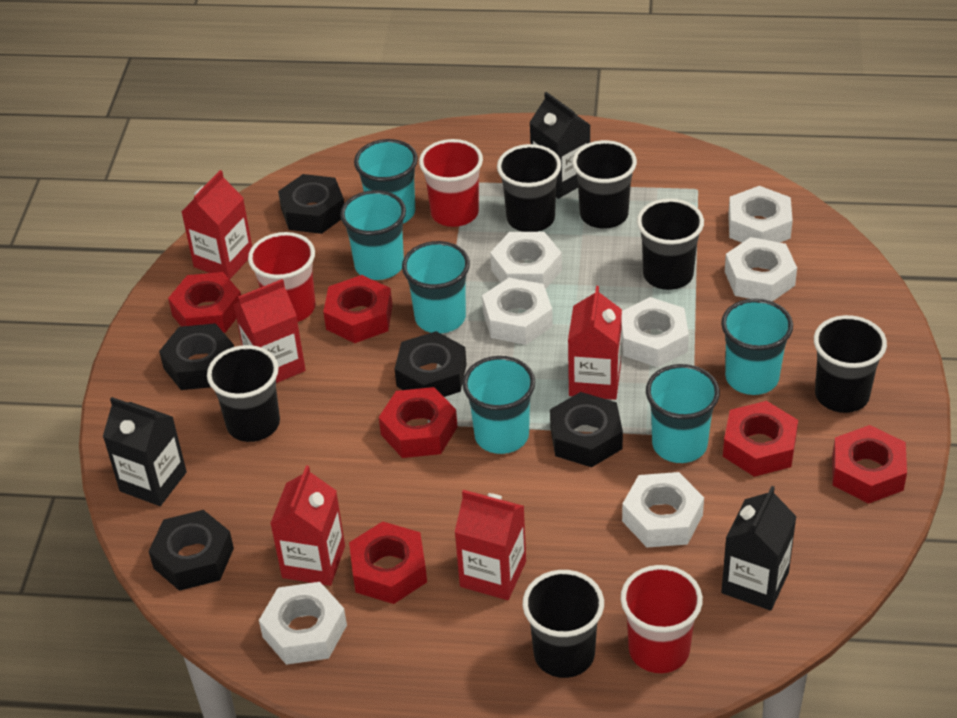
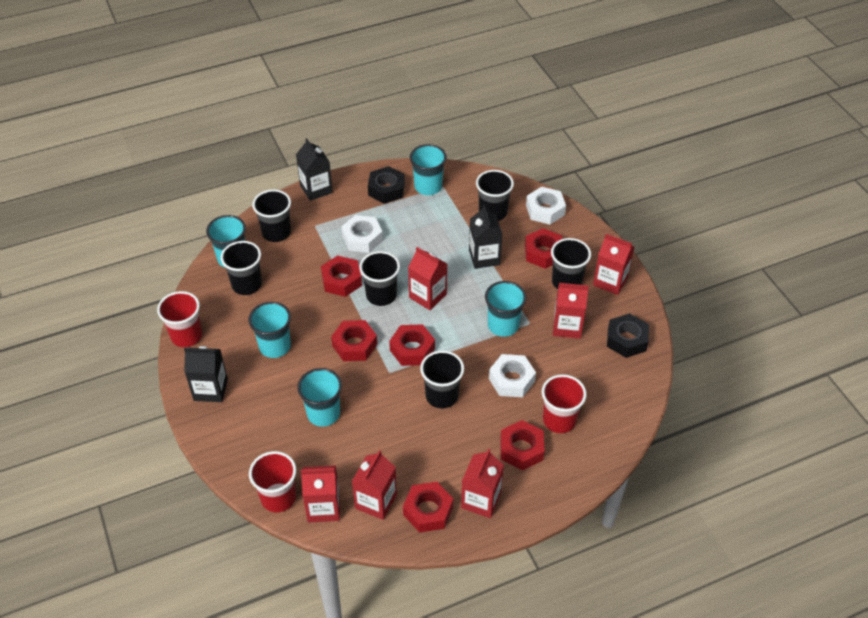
black nut: [148,510,234,591] [159,323,234,390] [278,174,344,234] [395,331,467,397] [550,392,623,467] = 5 -> [368,166,405,204] [607,313,649,358] = 2
red carton: [181,170,252,279] [233,279,305,383] [270,465,345,586] [455,490,526,600] [568,286,622,400] = 5 -> [301,465,340,523] [352,450,397,520] [408,247,447,310] [461,449,504,518] [553,283,589,339] [593,234,634,295] = 6
turquoise cup: [340,190,406,280] [354,139,418,223] [402,241,470,333] [463,356,535,454] [646,364,720,463] [721,299,793,395] = 6 -> [206,215,246,268] [248,302,291,358] [297,368,342,427] [410,144,447,195] [485,281,527,337] = 5
white nut: [259,582,347,665] [482,278,553,345] [490,232,562,289] [621,297,689,367] [622,472,704,548] [725,237,797,302] [728,186,793,243] = 7 -> [341,215,383,253] [489,354,536,397] [526,187,566,225] = 3

